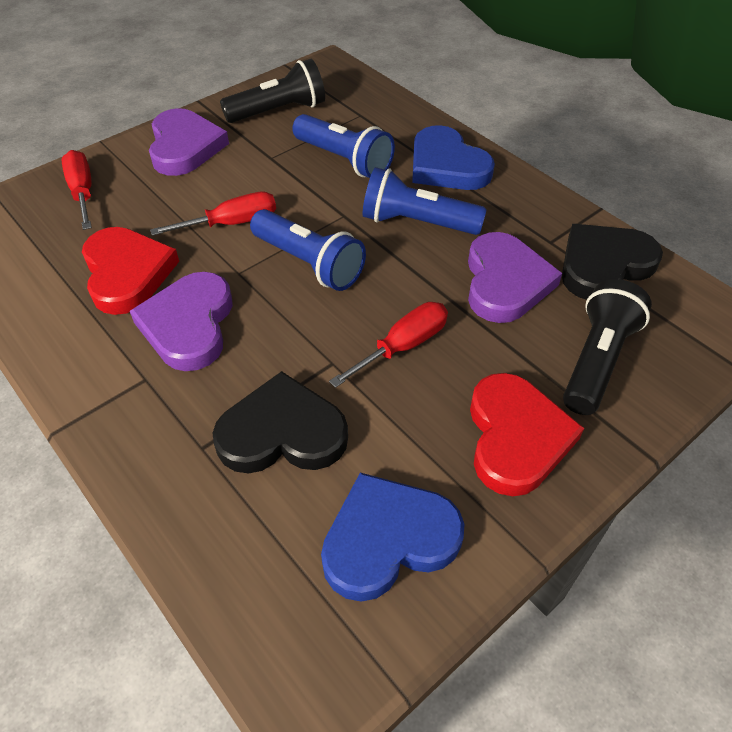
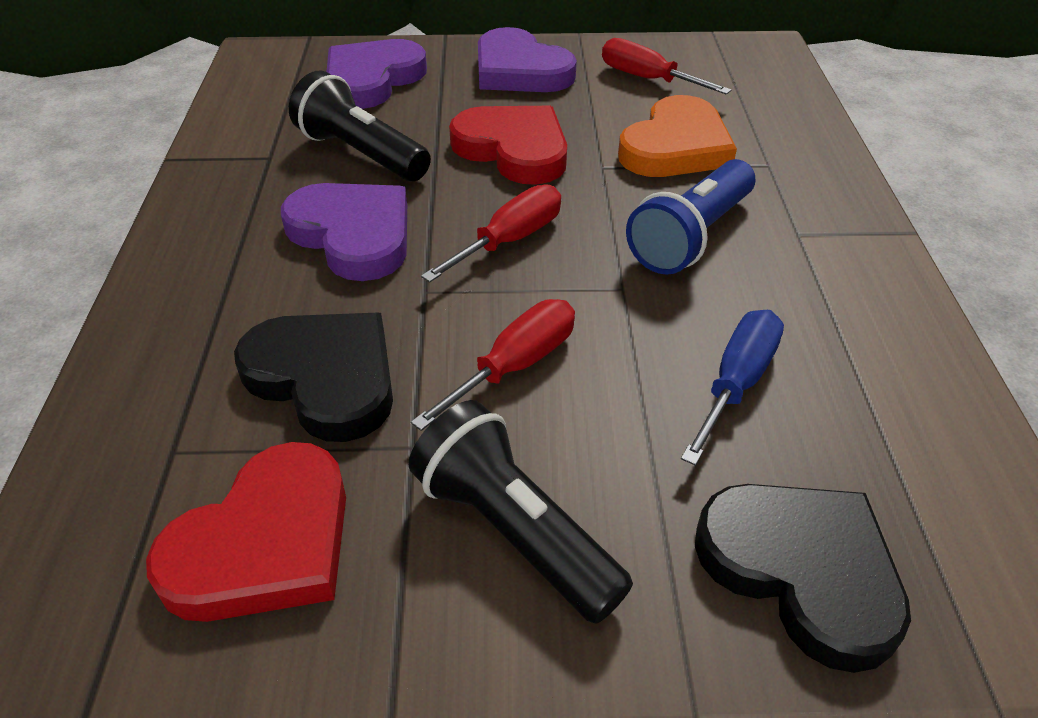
blue flashlight: [250,209,366,291] [292,114,395,178] [362,167,487,235] = 3 -> [626,159,755,275] = 1
blue heart: [321,473,465,602] [412,125,495,190] = 2 -> none = 0
blue screwdriver: none = 0 -> [681,310,784,465] = 1
orange heart: none = 0 -> [618,95,737,177] = 1

